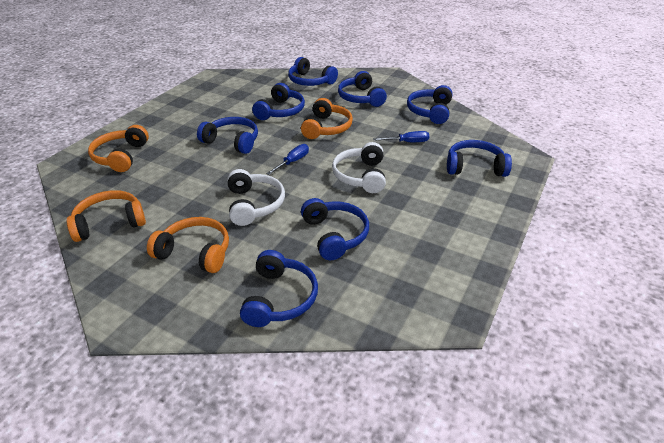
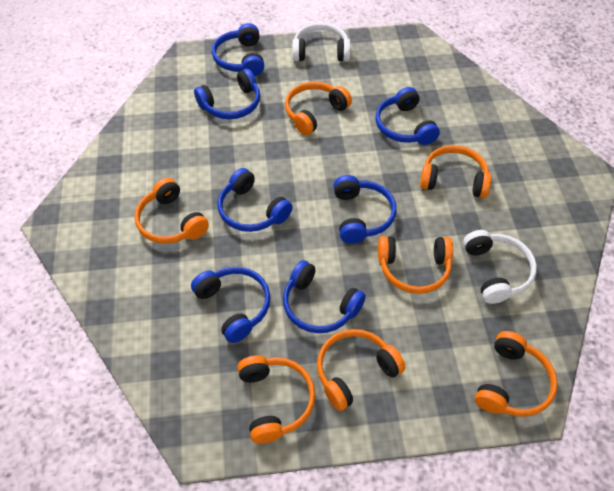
blue headphones: [197,117,258,154] [240,250,318,327] [252,83,305,120] [288,57,338,86] [301,198,369,260] [338,71,387,107] [407,85,453,124] [447,140,512,177] = 8 -> [191,267,270,343] [194,69,260,119] [212,23,264,76] [217,168,293,232] [283,260,366,333] [333,175,396,243] [376,87,440,145] = 7
blue screwdriver: [266,144,309,175] [373,131,429,142] = 2 -> none = 0
orange headphones: [67,190,146,242] [88,125,149,172] [147,217,229,273] [301,98,353,139] = 4 -> [134,178,209,244] [237,355,316,444] [285,82,352,135] [317,329,406,411] [378,236,453,294] [420,145,491,198] [475,331,558,417] = 7

